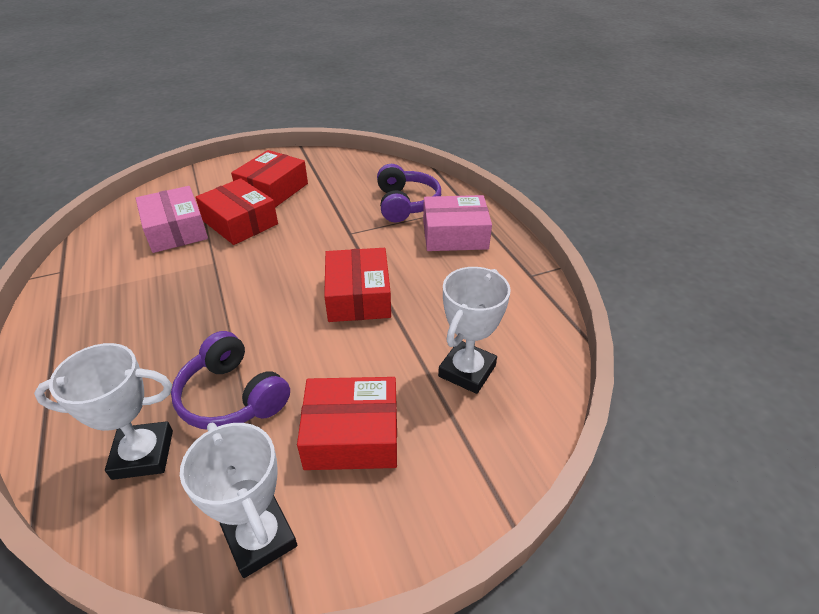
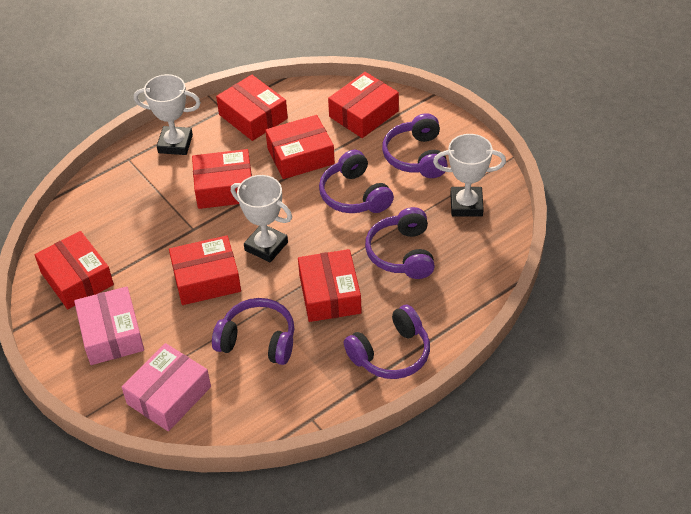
purple headphones: [171,331,290,429] [377,164,441,223] = 2 -> [212,298,294,365] [319,150,394,213] [344,305,430,379] [365,207,435,279] [382,113,448,178] = 5
red box: [195,178,278,245] [231,150,308,207] [297,377,397,470] [324,248,391,322] = 4 -> [34,231,114,309] [169,235,241,305] [192,149,252,209] [216,75,288,141] [265,115,335,179] [298,249,362,322] [328,72,399,138] = 7

